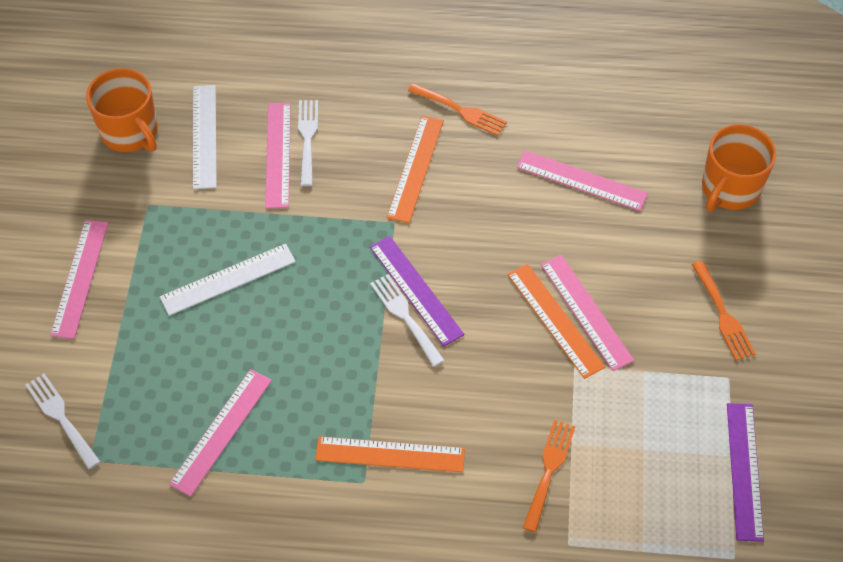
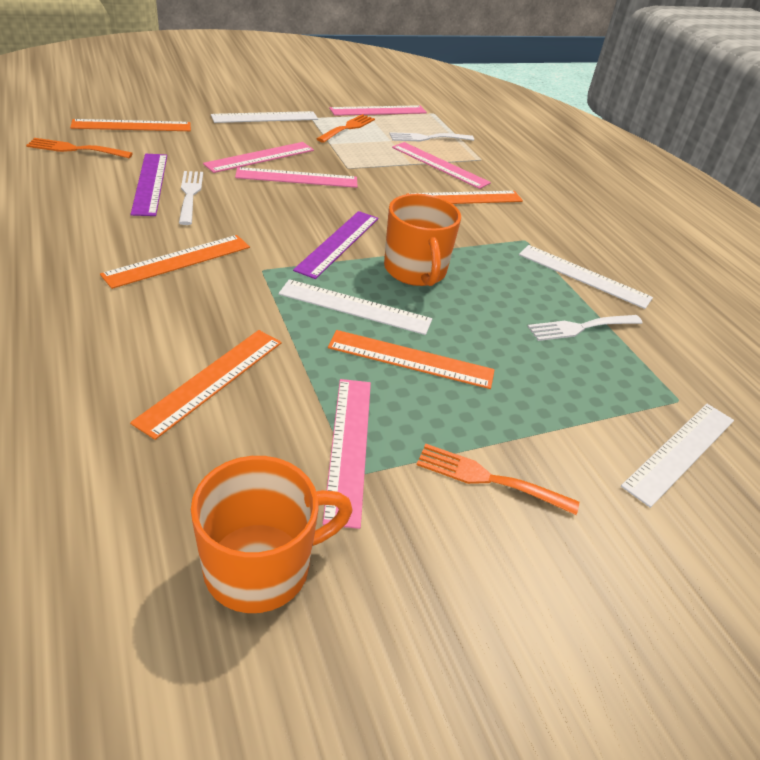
orange ruler: [315,436,465,472] [387,116,444,223] [507,264,605,379] = 3 -> [70,119,191,131] [100,235,250,289] [130,330,282,440] [328,330,495,389] [406,191,523,204] = 5
white ruler: [160,244,296,316] [193,85,217,189] = 2 -> [211,111,318,123] [279,279,432,335] [519,245,653,309] [621,404,734,508] = 4

